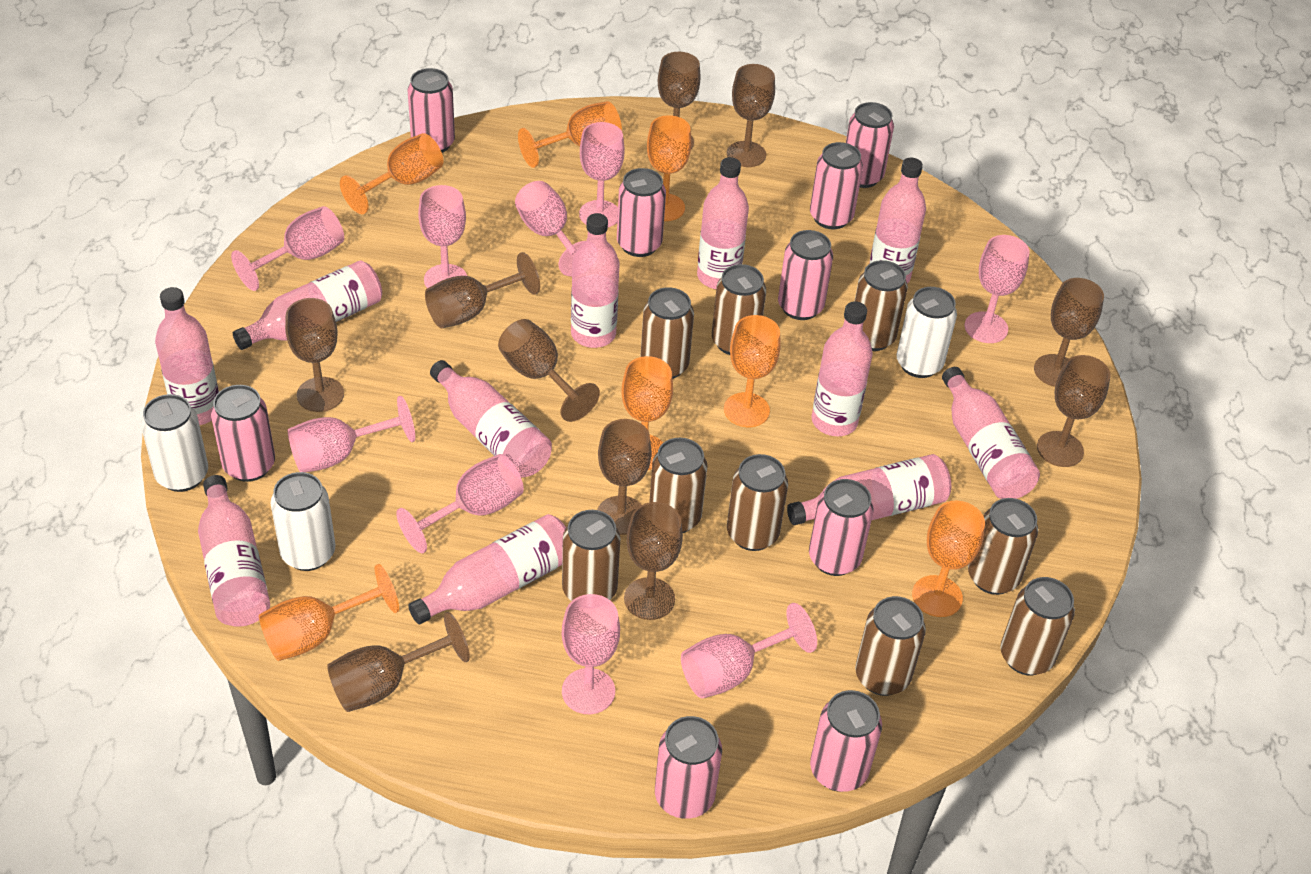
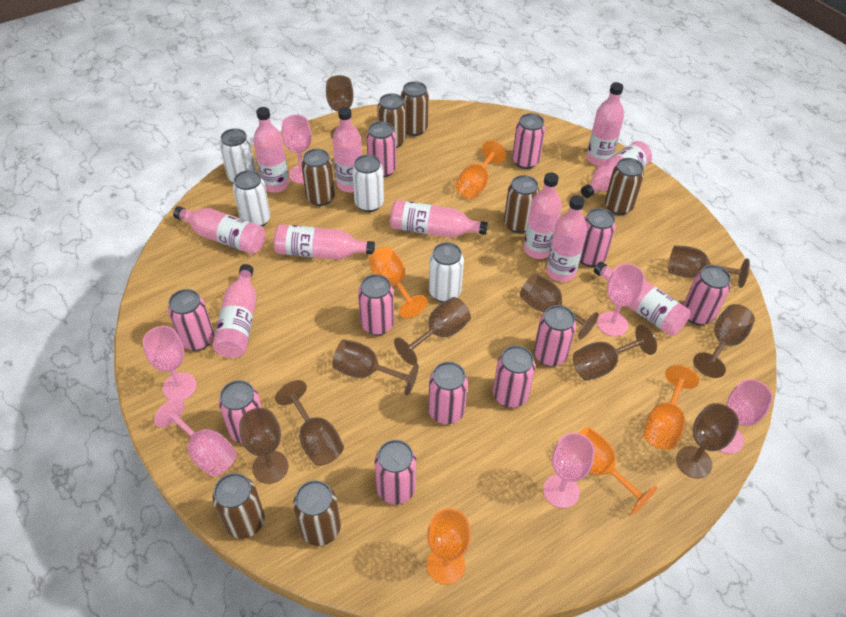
brown can: [562,510,620,601] [640,287,694,379] [649,438,708,533] [712,264,766,355] [727,454,788,551] [855,260,908,351] [855,596,926,696] [968,498,1038,595] [1000,577,1075,675] = 9 -> [212,473,265,539] [293,480,341,546] [301,149,335,206] [377,93,406,148] [401,81,429,136] [504,175,540,233] [605,158,644,215] = 7
orange goblet: [259,564,399,661] [340,133,444,214] [518,101,622,168] [622,356,673,470] [647,115,691,221] [724,315,781,427] [912,501,985,617] = 7 -> [368,247,427,318] [427,509,471,585] [456,140,506,199] [580,427,658,514] [644,365,699,450] = 5
pink can: [211,385,275,482] [408,68,455,153] [617,168,666,257] [655,716,722,819] [778,230,833,320] [809,479,874,576] [810,142,863,229] [810,690,882,792] [846,102,894,188] = 9 -> [168,289,214,351] [219,380,262,444] [358,274,394,335] [366,121,396,178] [375,440,416,504] [428,362,468,424] [493,346,535,408] [512,113,545,169] [534,305,576,367] [580,208,616,267] [683,265,731,325] = 11
pink goblet: [231,206,344,291] [288,396,415,472] [396,454,524,553] [418,185,467,288] [515,181,585,276] [562,594,620,714] [579,122,624,227] [681,603,817,698] [965,235,1030,343] = 9 -> [143,326,197,400] [154,398,237,477] [282,115,311,183] [543,433,595,508] [597,263,645,337] [718,379,773,454] = 6
white can: [141,394,208,492] [271,472,335,571] [896,287,957,378] = 3 -> [220,128,256,183] [233,170,271,227] [352,155,384,212] [429,242,464,302] = 4

